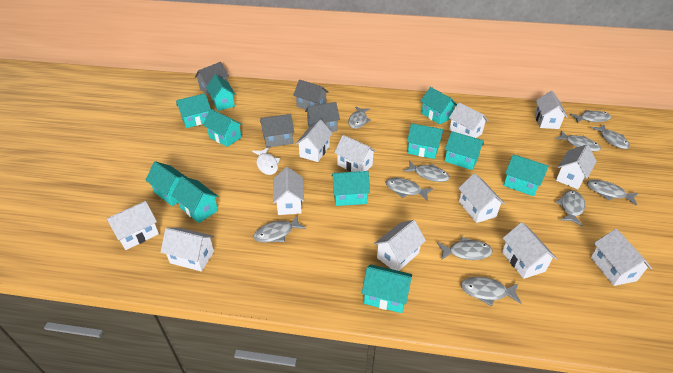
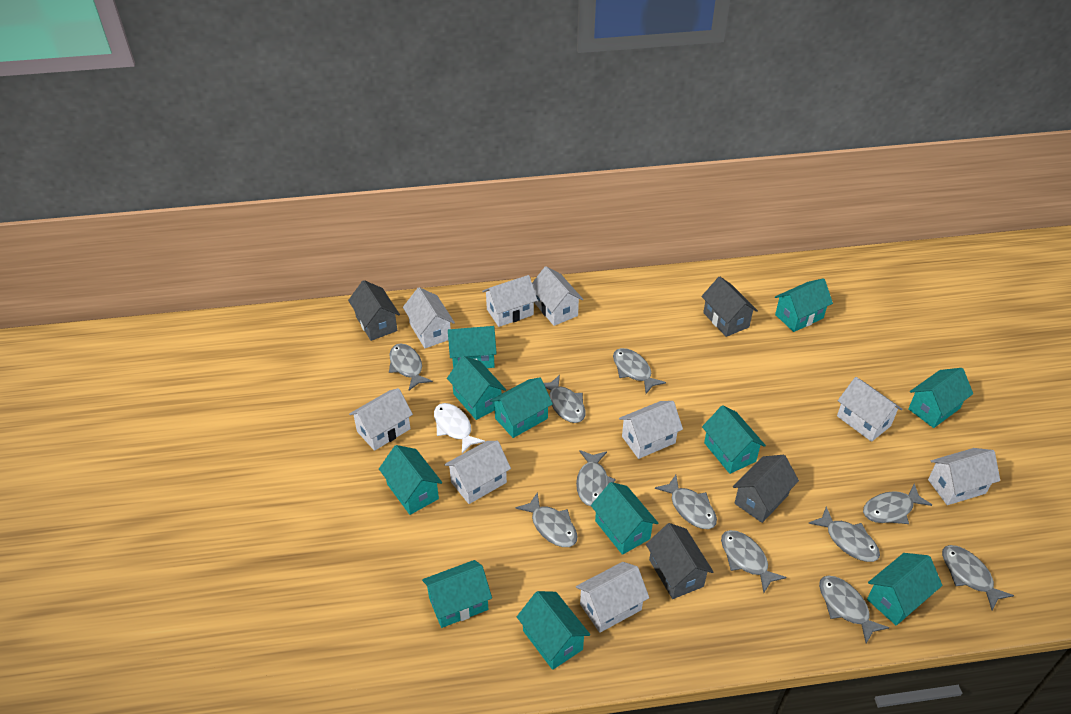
white house: [107,201,159,250] [161,228,214,271] [273,167,304,215] [295,120,333,162] [334,135,377,172] [374,220,426,271] [449,102,488,138] [458,173,505,223] [502,222,557,279] [534,91,568,129] [556,144,597,189] [591,229,652,286] = 12 -> [349,388,413,451] [403,287,455,348] [445,441,511,504] [482,275,537,327] [532,266,583,326] [576,562,649,633] [619,401,683,459] [837,377,902,442] [928,448,1000,505] = 9

